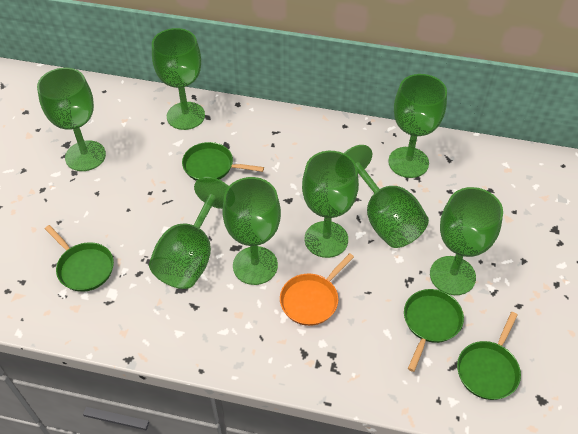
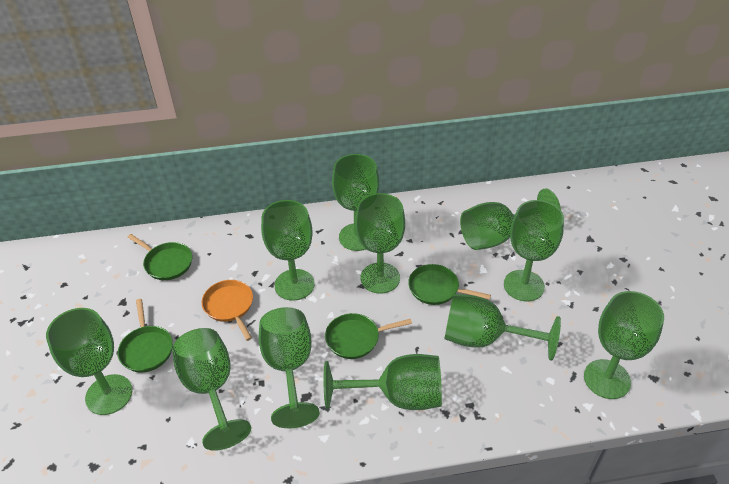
green goblet: [37,68,106,171] [149,177,229,289] [152,28,205,130] [222,177,281,285] [302,151,359,258] [344,145,429,248] [388,74,447,178] [430,187,503,295] = 8 -> [46,308,132,415] [172,328,251,451] [258,307,320,428] [261,200,315,301] [324,354,442,410] [332,154,379,251] [355,193,405,294] [444,294,561,361] [460,188,561,250] [504,200,564,301] [584,291,664,399] = 11

